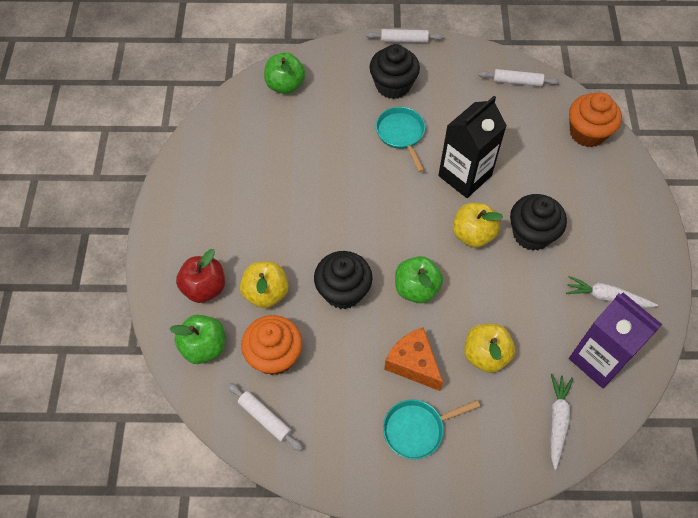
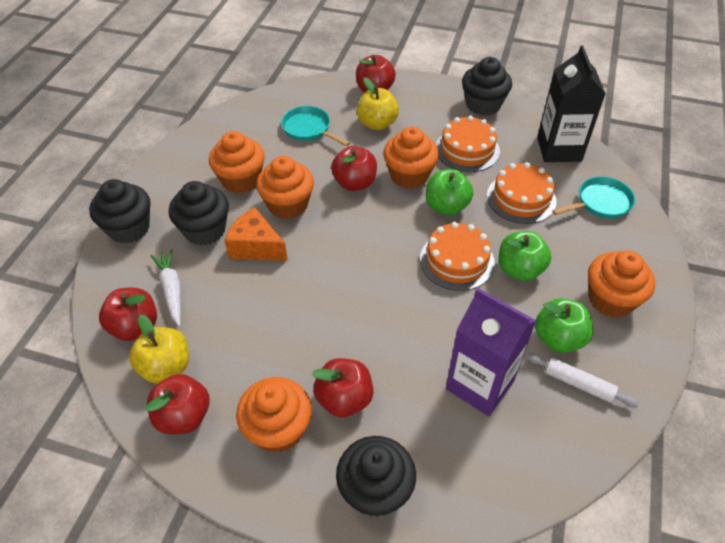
black cupcake: [314,251,373,309] [369,44,420,99] [510,194,567,251] = 3 -> [89,179,150,244] [169,181,229,245] [336,436,416,517] [462,57,512,116] = 4
orange cake: none = 0 -> [420,222,495,291] [436,115,500,172] [487,162,557,224] = 3
orange cupcake: [241,315,302,375] [569,92,622,147] = 2 -> [209,131,265,194] [236,377,312,453] [256,156,314,219] [383,127,439,189] [588,250,655,318] = 5
red apple: [176,249,225,303] = 1 -> [99,288,157,341] [146,374,210,434] [312,358,373,417] [331,146,377,191] [356,55,396,93] = 5
white carrot: [551,374,573,470] [566,276,658,308] = 2 -> [150,249,181,326] = 1
white rolling pin: [227,383,303,451] [366,29,444,43] [478,69,559,87] = 3 -> [527,354,639,407] = 1
yellow apple: [240,261,289,308] [453,203,503,248] [464,323,515,373] = 3 -> [129,315,189,384] [357,77,399,130] = 2

